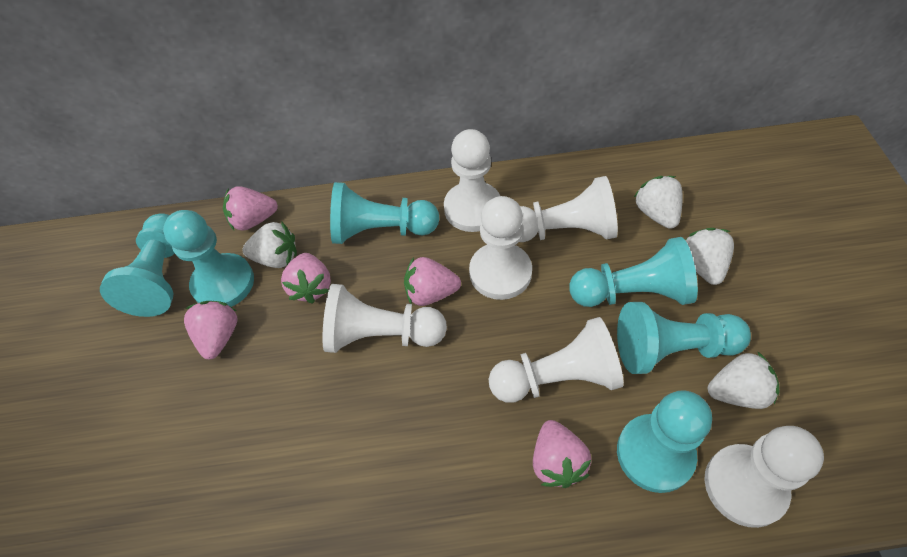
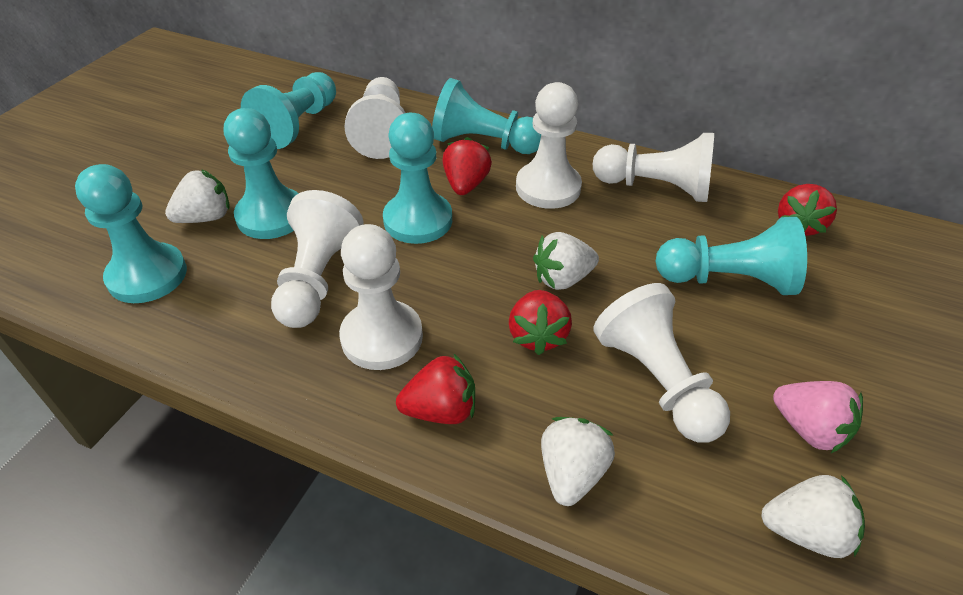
pink strawberry: [184,301,237,359] [223,186,278,231] [281,253,331,304] [404,257,461,306] [533,420,591,488] = 5 -> [773,381,863,453] = 1
red strawberry: none = 0 -> [396,354,475,424] [442,137,492,195] [509,290,572,355] [778,184,837,236] = 4

